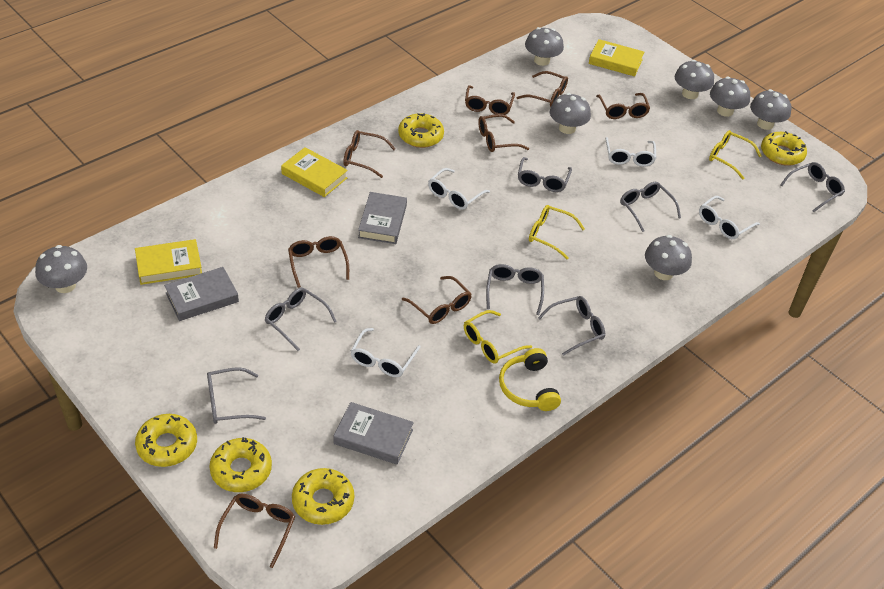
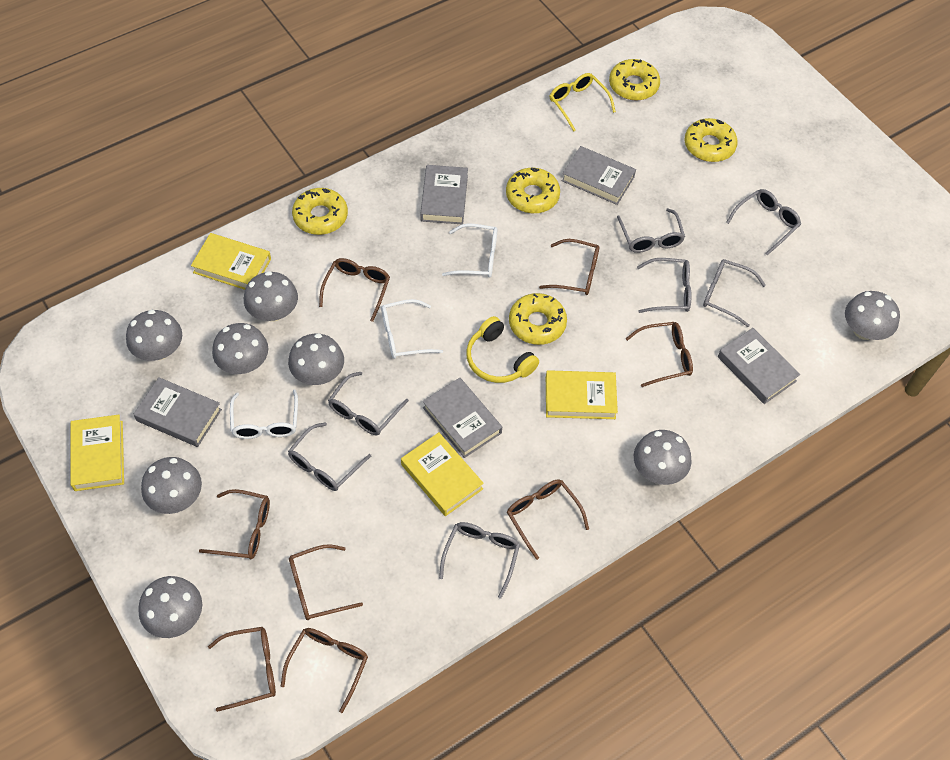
grey book: [164,267,239,321] [333,402,414,465] [358,192,407,244] = 3 -> [134,377,222,447] [420,165,468,224] [423,378,502,458] [562,146,636,205] [718,328,800,404] = 5
grey mushroom: [35,245,87,293] [525,27,564,66] [550,93,591,134] [645,235,692,280] [675,60,714,99] [710,77,750,117] [750,89,791,130] = 7 -> [126,310,182,361] [138,576,202,638] [141,457,202,514] [212,323,268,374] [244,271,298,321] [288,333,344,385] [634,430,692,485] [845,291,900,340] = 8
white glasses: [350,328,421,377] [428,168,490,210] [605,137,656,167] [699,196,760,239] = 4 -> [230,389,298,439] [381,299,443,359] [442,224,497,278] = 3
yellow book: [135,239,202,285] [281,147,348,197] [589,39,644,77] = 3 -> [71,415,124,491] [191,233,271,290] [401,432,484,516] [546,370,618,419] = 4
yellow glasses: [464,310,532,364] [529,205,585,259] [709,130,762,179] = 3 -> [550,73,616,132] = 1

